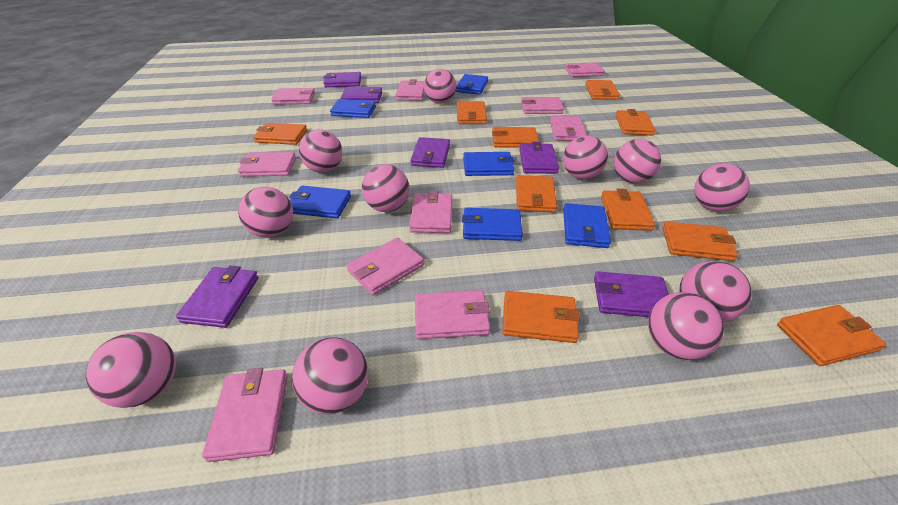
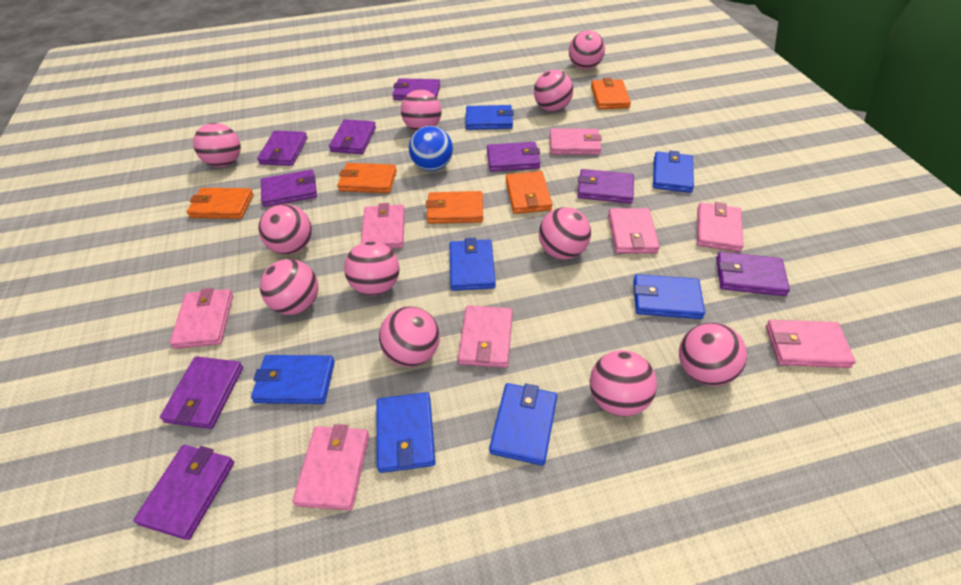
blue ball: none = 0 -> [409,126,453,171] = 1
blue wallet: [289,186,351,218] [330,99,376,118] [456,74,488,95] [462,208,523,241] [463,152,514,176] [563,203,611,248] = 6 -> [251,355,335,404] [376,392,435,473] [449,238,496,291] [466,105,514,130] [489,383,557,466] [633,274,705,319] [653,150,694,193] = 7
orange wallet: [253,123,307,145] [457,101,487,124] [492,127,539,148] [502,291,580,343] [516,175,557,213] [585,80,620,100] [601,189,655,231] [615,109,656,136] [662,221,738,261] [777,305,886,366] = 10 -> [187,188,254,219] [338,163,397,193] [426,191,483,224] [506,171,552,214] [591,78,631,109] = 5
pink wallet: [202,368,288,462] [238,152,296,177] [271,88,315,105] [347,238,424,295] [396,79,425,101] [409,191,452,233] [415,290,490,339] [521,97,564,114] [550,116,587,141] [565,62,605,77] = 10 -> [170,288,233,349] [293,424,369,510] [361,203,405,249] [458,305,513,368] [550,128,602,155] [608,208,660,254] [697,202,744,252] [766,320,856,368] = 8
purple wallet: [176,265,259,328] [323,72,361,87] [341,87,382,103] [411,137,450,168] [519,142,559,174] [594,271,669,317] = 6 -> [133,445,234,540] [160,356,243,429] [257,131,307,166] [261,170,317,207] [329,119,376,154] [393,78,440,100] [487,142,541,172] [577,169,634,204] [716,252,790,296] = 9

